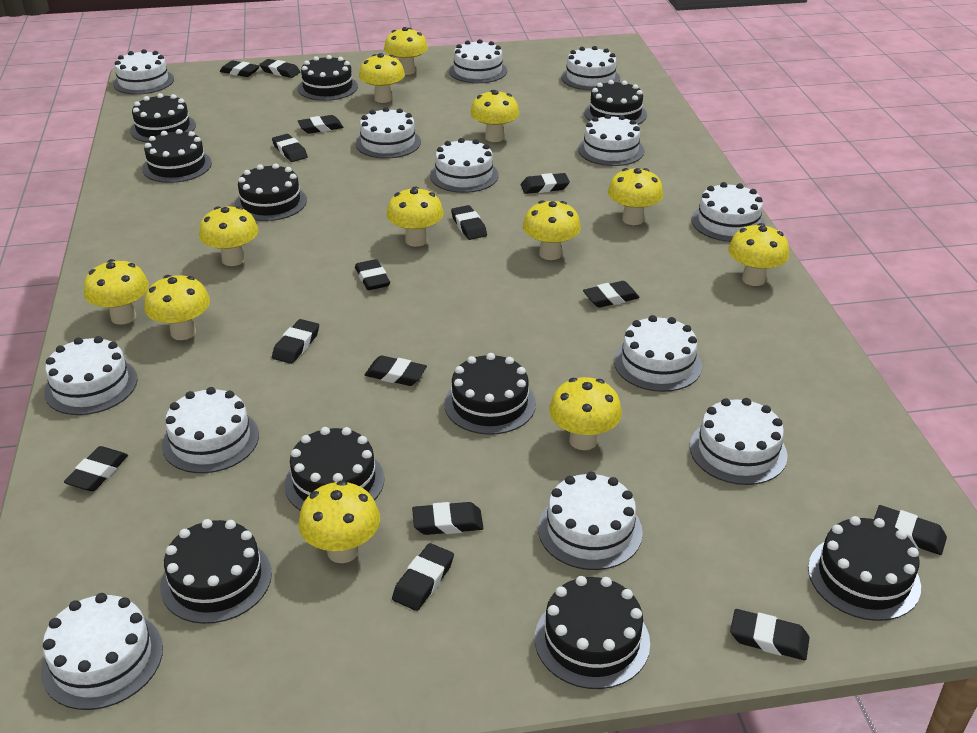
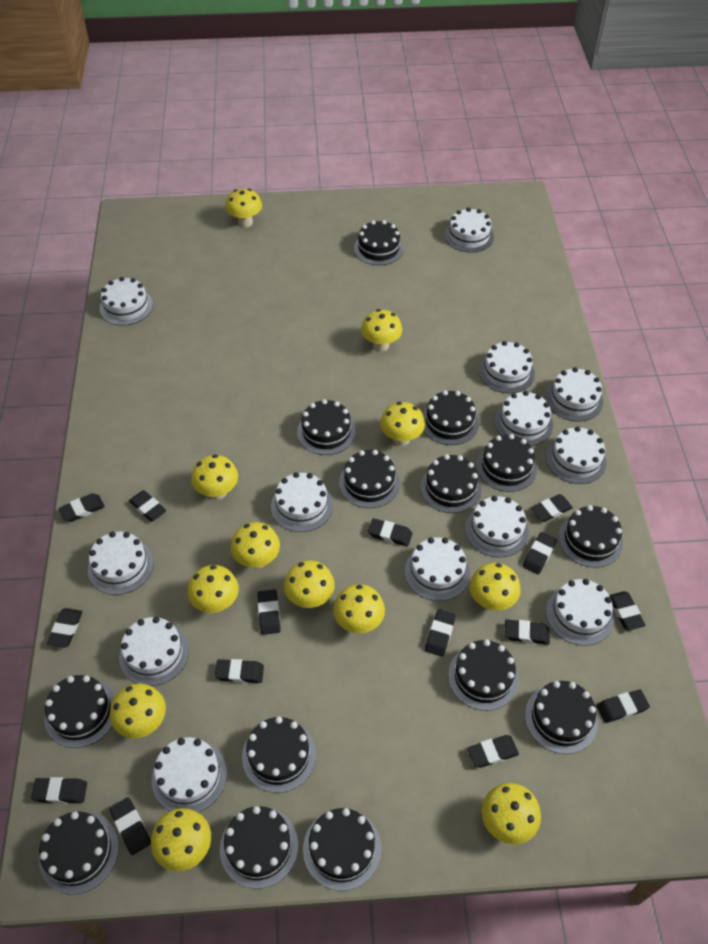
black cake: [130,93,196,142] [142,129,212,183] [160,519,272,624] [235,163,307,221] [284,427,384,511] [298,55,358,101] [444,353,536,435] [535,576,650,689] [584,80,647,125] [808,516,921,621] = 10 -> [39,812,119,895] [44,675,115,748] [220,806,298,889] [242,716,316,793] [297,399,356,455] [303,808,381,891] [339,450,400,508] [354,220,404,265] [420,454,482,513] [422,390,479,445] [448,640,519,711] [477,434,537,492] [525,681,598,754] [559,505,623,568] = 14

